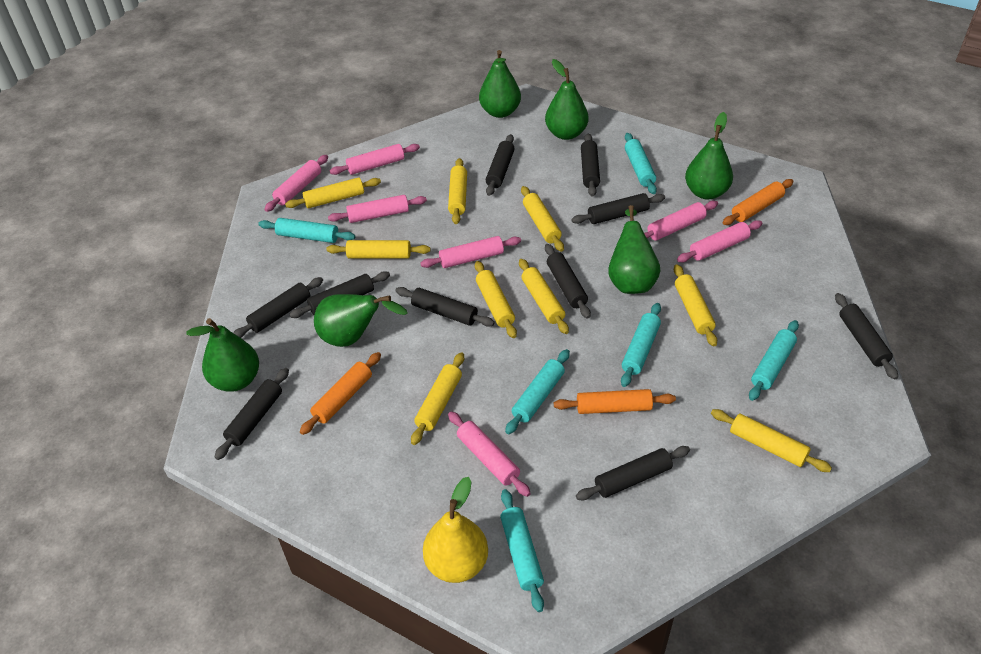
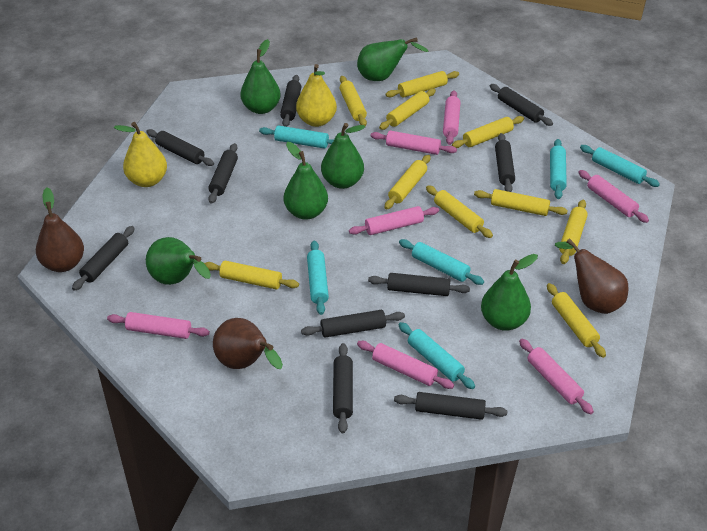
brown pear: none = 0 -> [36,188,84,272] [213,318,283,369] [555,238,628,314] = 3
orange rolling pin: [300,352,381,435] [554,389,676,414] [723,179,794,225] = 3 -> none = 0
yellow pear: [423,477,488,583] = 1 -> [114,122,167,187] [296,64,337,127] = 2
yellow rolling pin: [285,177,381,208] [326,240,430,259] [411,352,464,445] [448,158,467,224] [475,261,517,338] [519,259,569,334] [521,186,564,252] [674,264,717,347] [711,409,832,472] = 9 -> [204,261,299,289] [340,76,367,126] [379,88,436,130] [385,71,459,98] [385,155,431,209] [426,185,493,238] [452,116,524,148] [474,189,568,216] [547,283,606,358] [559,200,588,264] = 10

